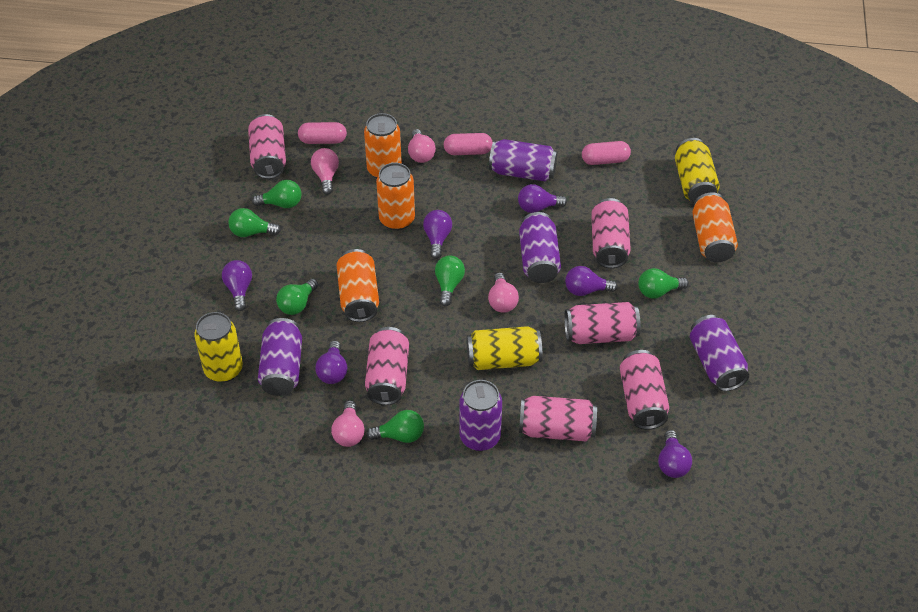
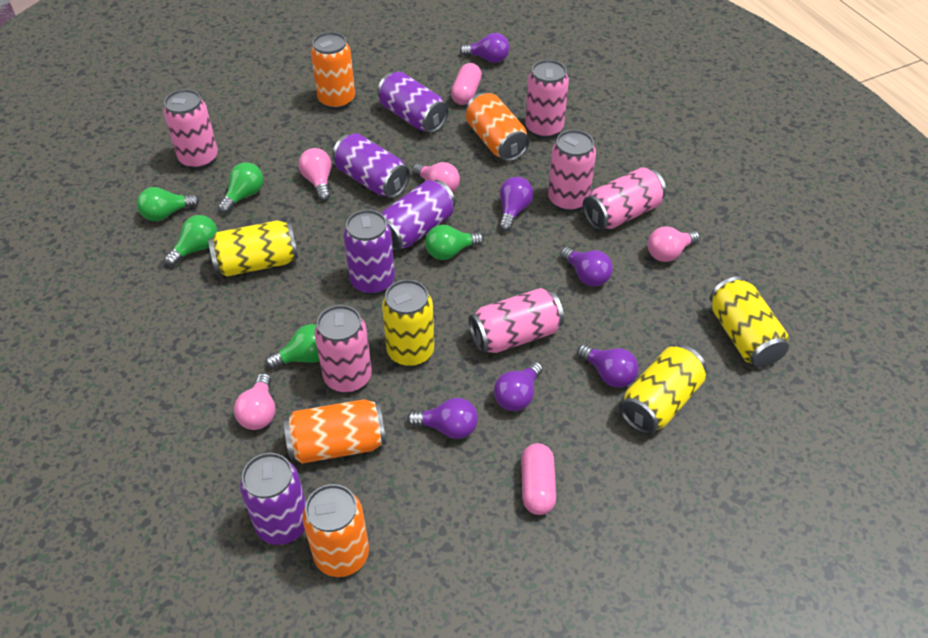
green light bulb: [228,208,281,237] [252,180,301,208] [276,279,319,315] [366,410,424,443] [435,255,465,306] [638,268,689,299] = 6 -> [137,187,199,221] [164,215,218,266] [218,162,263,214] [265,324,319,369] [425,225,484,260] = 5
pink capsule: [298,122,347,144] [444,133,493,155] [582,141,631,165] = 3 -> [451,63,482,105] [521,443,556,515] = 2
yellow can: [194,312,243,383] [466,326,542,370] [675,138,720,203] = 3 -> [208,220,298,277] [382,279,434,367] [620,345,706,435] [710,276,789,367] = 4

